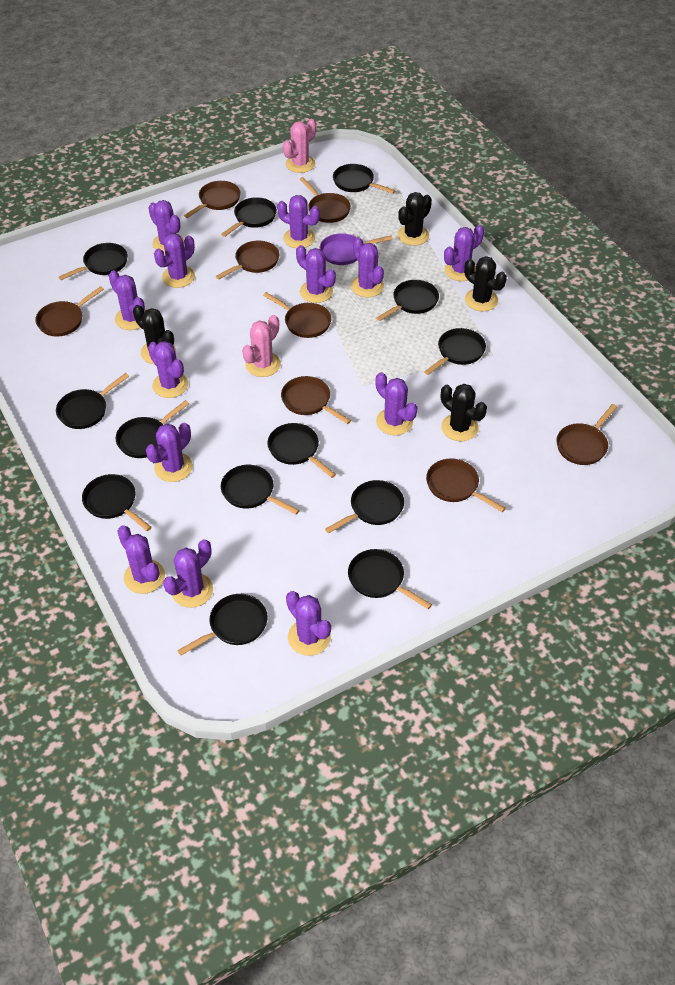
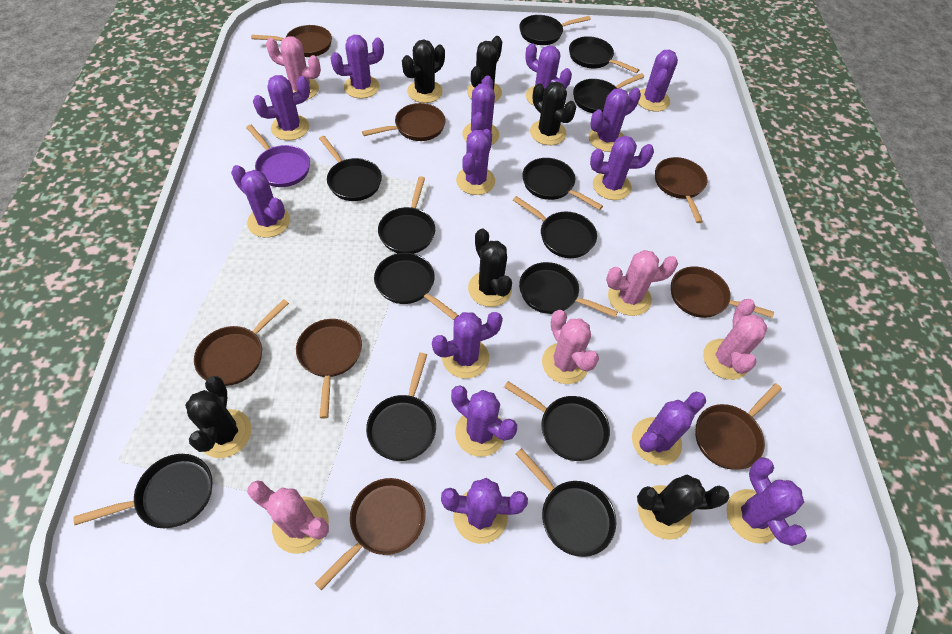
black cactus: [133,305,176,364] [397,192,432,246] [441,384,487,441] [464,256,507,311] = 4 -> [185,376,251,458] [402,39,445,103] [467,36,502,102] [468,229,512,307] [530,82,576,145] [637,475,730,540] = 6
pink cactus: [242,315,281,377] [283,119,316,173] = 2 -> [247,480,329,554] [266,36,321,100] [542,310,599,384] [606,250,678,316] [703,299,767,380] = 5
purple cactus: [109,270,146,330] [117,525,165,594] [146,423,193,482] [148,341,188,398] [149,200,184,254] [154,233,195,288] [163,539,213,608] [277,195,320,248] [286,591,331,656] [296,245,336,303] [351,237,384,297] [375,372,418,435] [444,225,484,281] = 13 -> [231,165,290,238] [253,75,310,140] [330,35,384,99] [432,312,503,379] [441,478,528,544] [451,386,517,457] [456,129,495,195] [462,75,499,145] [525,43,572,106] [589,88,641,152] [590,136,654,200] [632,392,706,465] [638,50,678,112] [726,457,807,546] = 14

